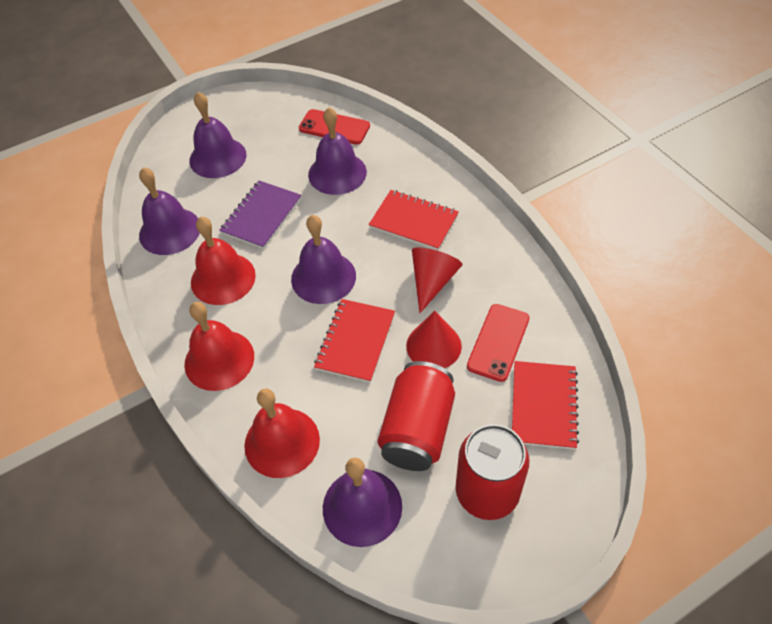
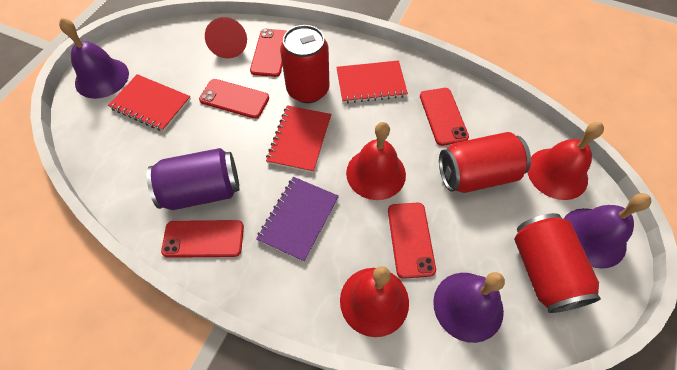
purple bell: [139,167,200,255] [189,92,246,178] [291,215,356,304] [308,107,367,195] [323,458,402,547] = 5 -> [59,18,129,99] [433,272,505,343] [563,193,651,269] = 3
purple can: none = 0 -> [147,148,239,210] = 1
red can: [378,361,455,471] [456,424,529,520] = 2 -> [280,25,330,103] [439,132,531,193] [514,213,601,313] = 3
red cone: [406,311,462,368] [412,248,463,313] = 2 -> [205,17,247,58] = 1
red phone: [299,109,370,145] [467,304,530,382] = 2 -> [161,220,244,258] [199,79,269,119] [250,29,287,77] [388,203,436,279] [420,88,469,146] = 5

